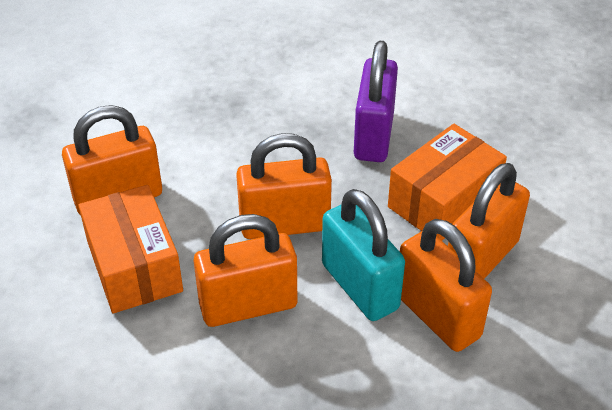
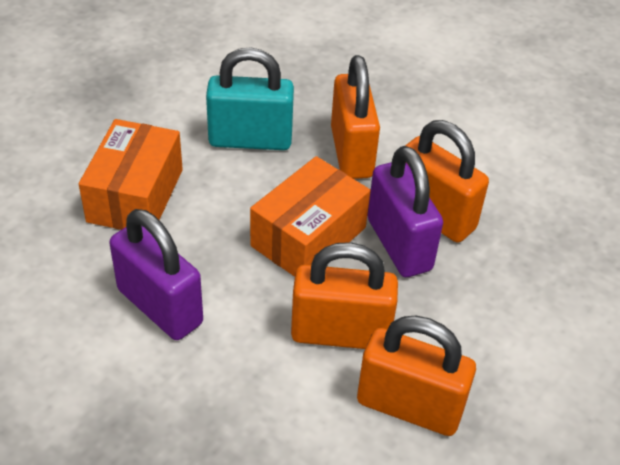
orange padlock: [62,105,162,216] [194,214,297,327] [236,133,332,239] [400,219,492,352] [448,163,530,279] = 5 -> [291,242,398,349] [331,55,380,179] [357,316,476,436] [405,120,489,243] = 4
purple padlock: [354,41,398,162] = 1 -> [109,209,203,340] [367,146,443,277] = 2

